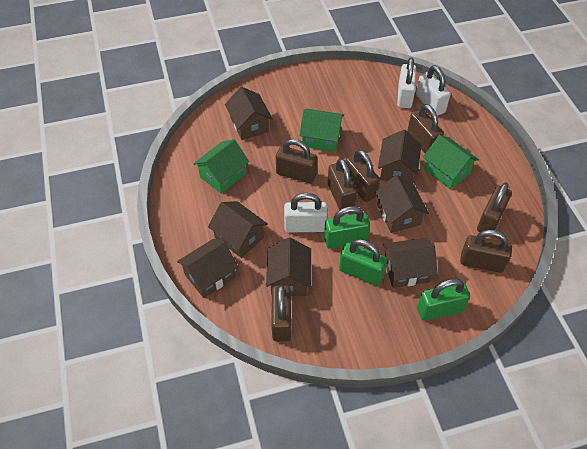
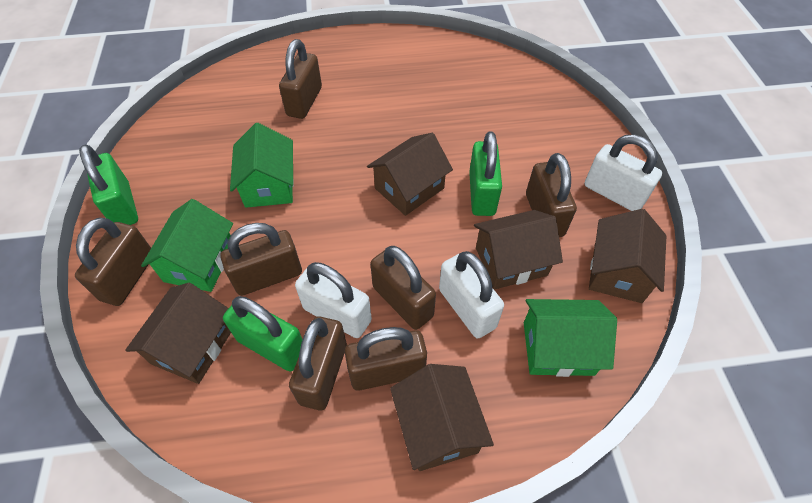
brown house: [177,238,239,298] [208,201,268,258] [225,87,273,140] [266,237,311,296] [375,175,429,233] [378,130,421,181] [383,238,438,288] = 7 -> [125,283,231,384] [367,133,453,216] [390,364,494,471] [474,210,563,290] [589,209,666,303] = 5

